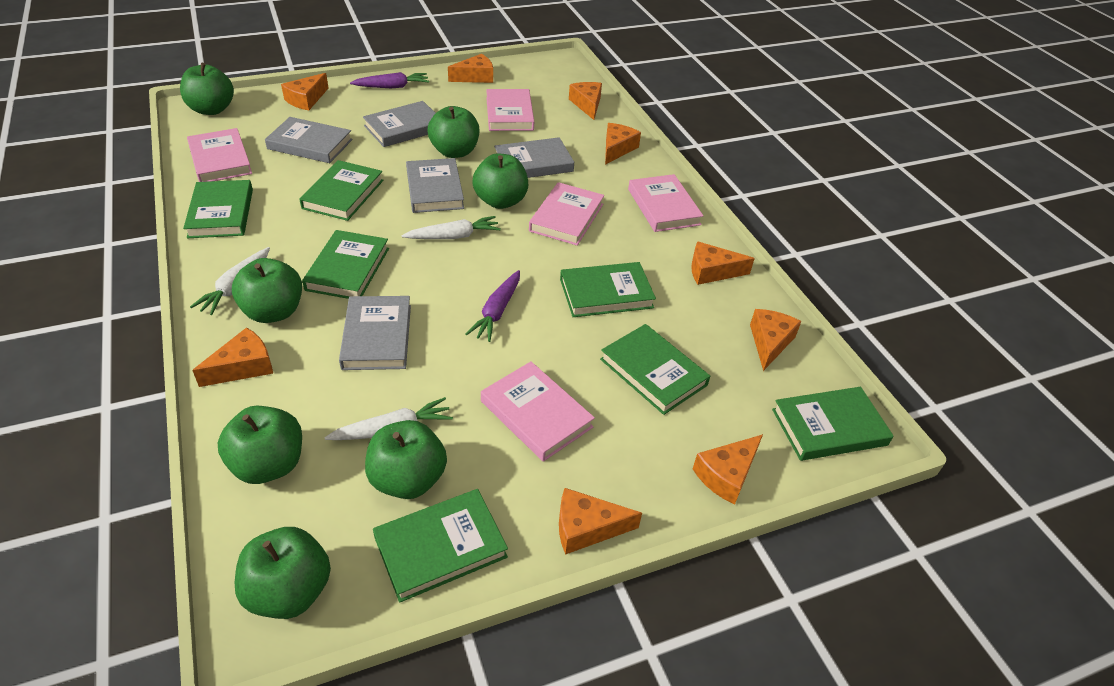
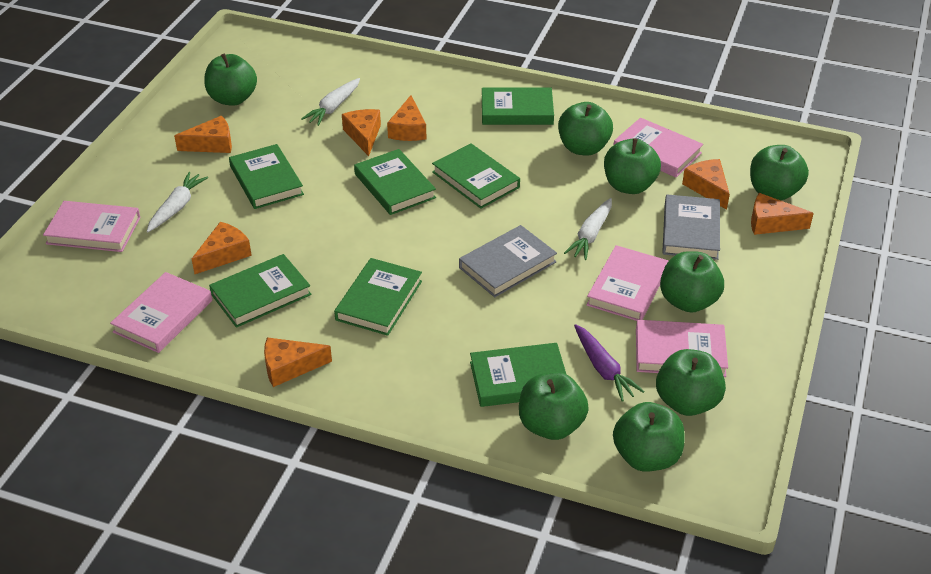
green apple: [180,63,234,115] [218,406,302,484] [232,258,302,323] [235,527,331,619] [365,420,447,499] [428,106,479,158] [472,153,528,209] = 7 -> [204,53,257,106] [519,372,589,440] [558,102,613,156] [604,138,661,194] [613,402,684,472] [656,349,726,416] [660,251,724,313] [750,145,809,200] = 8
grey book: [265,117,352,163] [339,296,411,370] [363,101,436,147] [406,158,464,213] [494,137,574,178] = 5 -> [459,225,557,297] [662,194,720,260] = 2
orange cheese: [192,327,273,387] [281,73,329,110] [448,54,493,83] [559,488,642,555] [569,82,602,120] [605,123,641,165] [691,241,755,285] [693,434,763,505] [750,309,802,371] = 9 -> [174,116,232,153] [192,222,252,274] [264,337,332,387] [342,109,381,156] [387,95,427,141] [682,159,730,210] [751,193,814,235] = 7
purple carrot: [350,72,429,88] [466,270,520,342] = 2 -> [574,324,645,402] = 1

